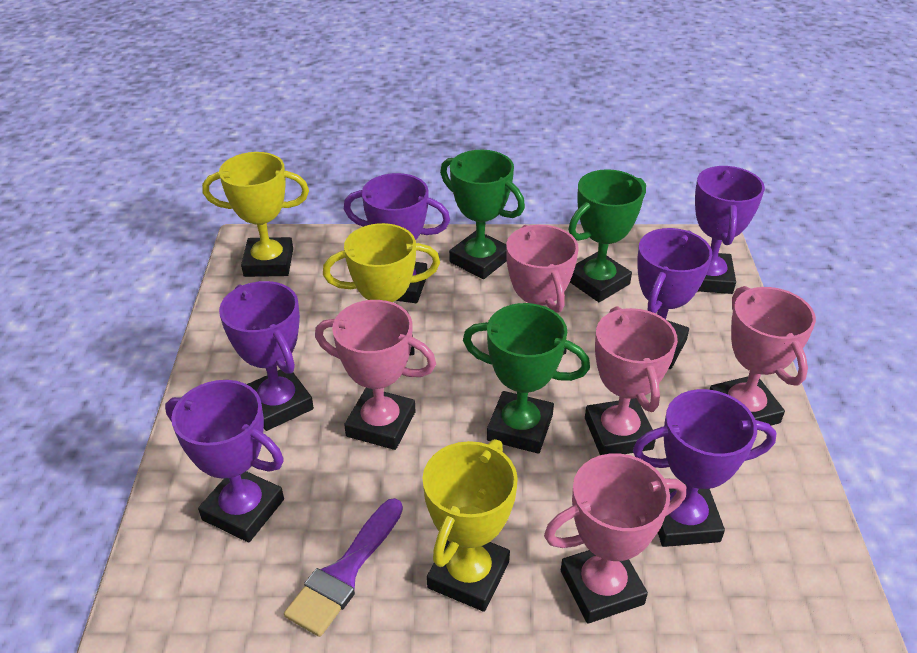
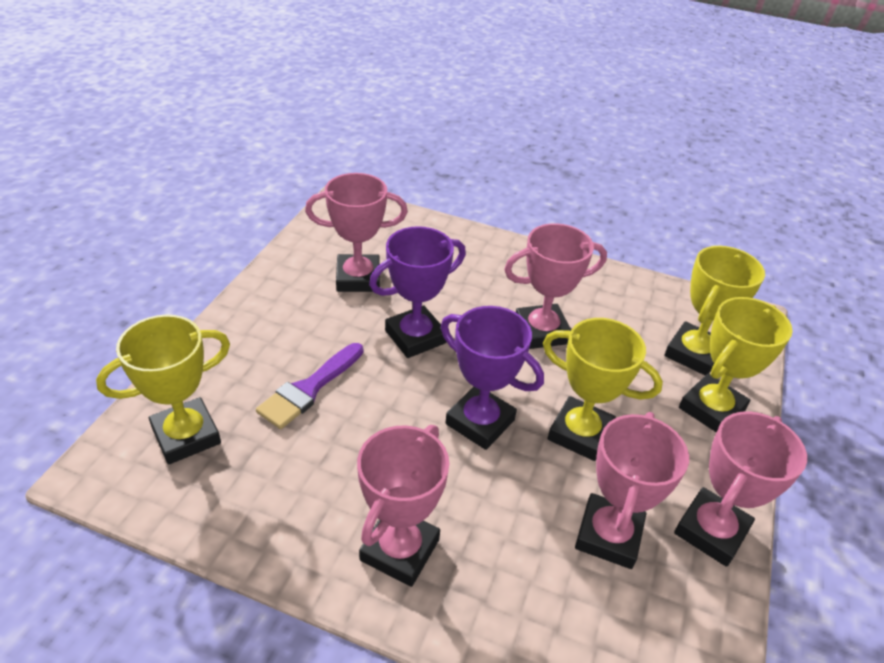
green trophy: [440,150,525,279] [463,303,590,454] [568,169,646,302] = 3 -> none = 0
purple trophy: [165,380,284,542] [219,281,314,431] [344,173,450,303] [633,389,777,547] [637,228,712,369] [695,166,765,294] = 6 -> [369,226,466,358] [441,306,544,450] = 2
yellow trophy: [202,152,309,277] [323,223,440,356] [422,439,518,612] = 3 -> [96,315,230,464] [543,318,663,461] [664,246,765,375] [679,297,793,433] = 4

